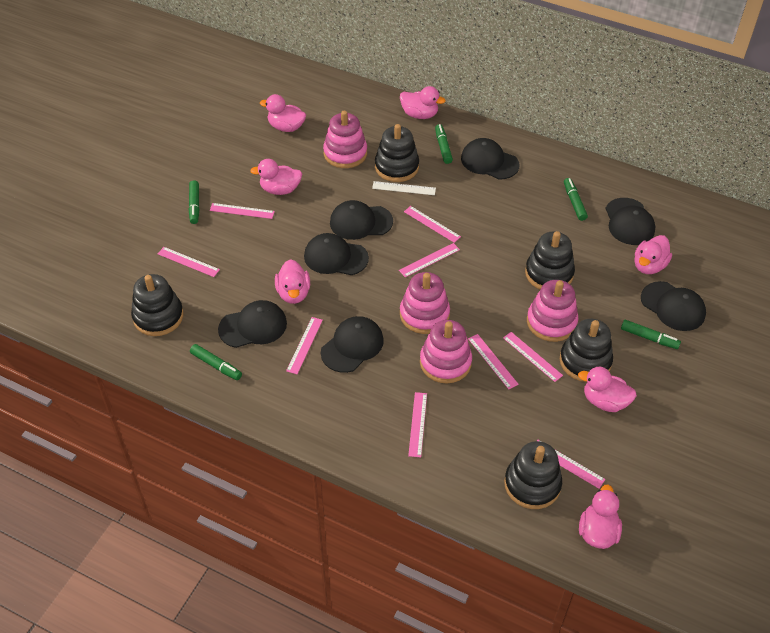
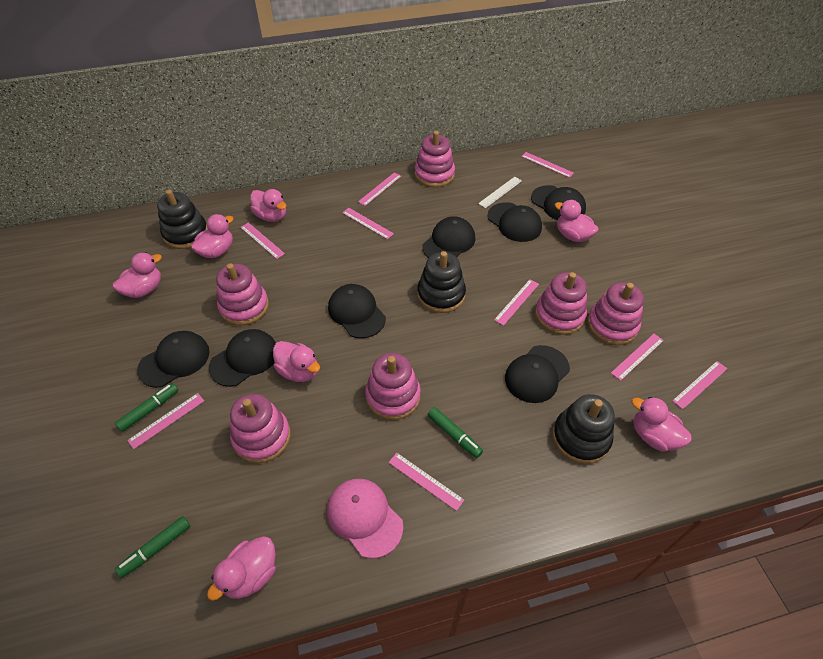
black stacking toy: [131,274,183,336] [375,124,419,182] [504,441,562,509] [525,231,575,289] [560,319,613,382] = 5 -> [157,190,208,249] [417,251,466,313] [552,394,615,464] = 3
green marker: [189,180,200,224] [190,344,242,380] [435,124,453,164] [564,178,588,221] [621,320,681,349] = 5 -> [115,383,178,432] [115,516,190,578] [427,407,483,458] = 3
pink cap: none = 0 -> [327,479,403,559] = 1
pink stacking toy: [323,111,367,168] [400,272,450,334] [420,320,472,383] [527,280,578,342] = 4 -> [216,263,269,325] [230,394,291,463] [365,353,421,420] [414,131,455,187] [535,272,587,335] [587,282,644,345] = 6

